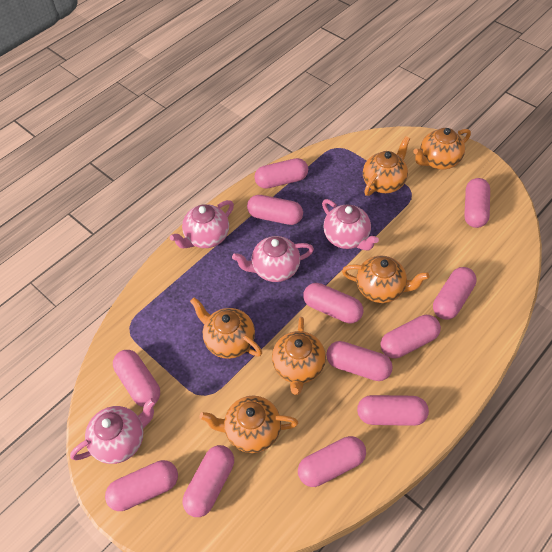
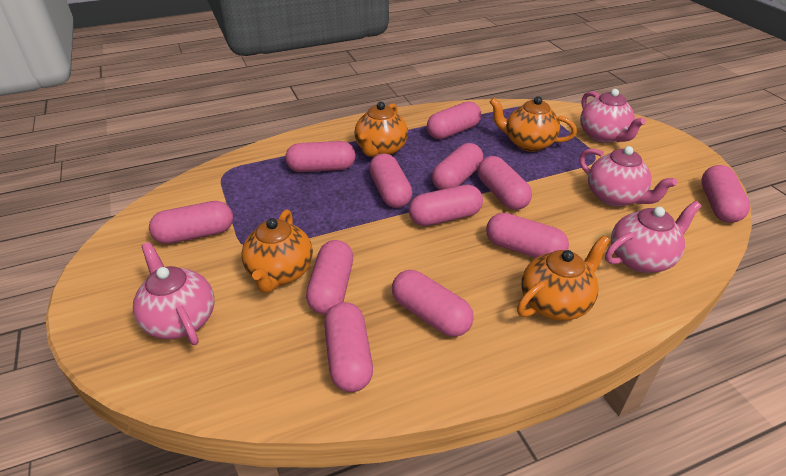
orange teapot: [190,297,262,359] [199,396,298,453] [272,317,326,395] [342,256,429,303] [363,136,410,196] [413,128,471,170] = 6 -> [241,210,313,293] [355,102,408,157] [490,96,577,152] [517,235,610,321] = 4

